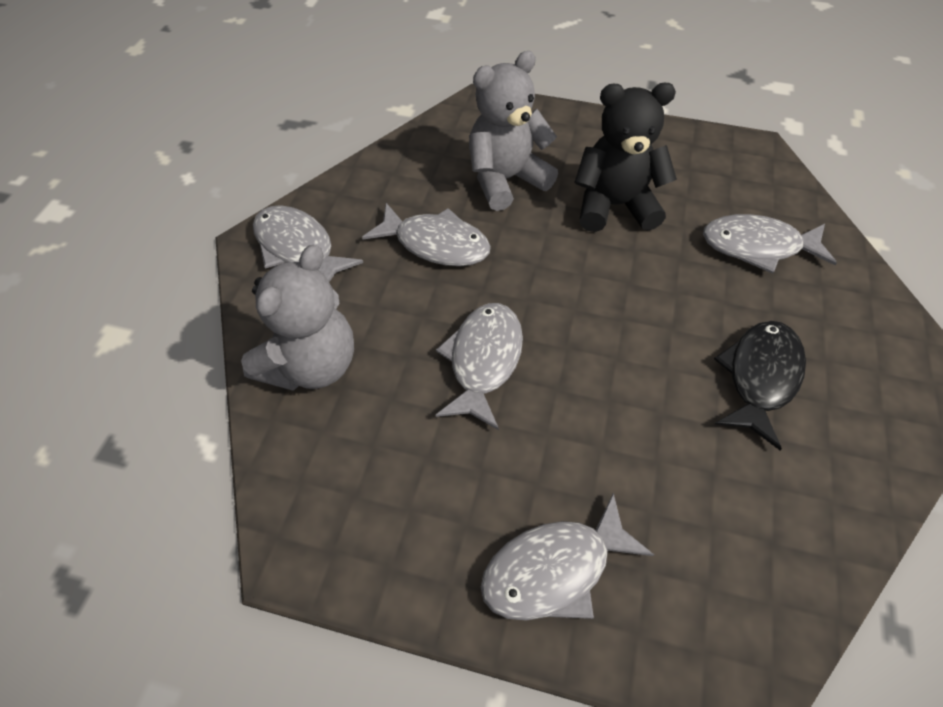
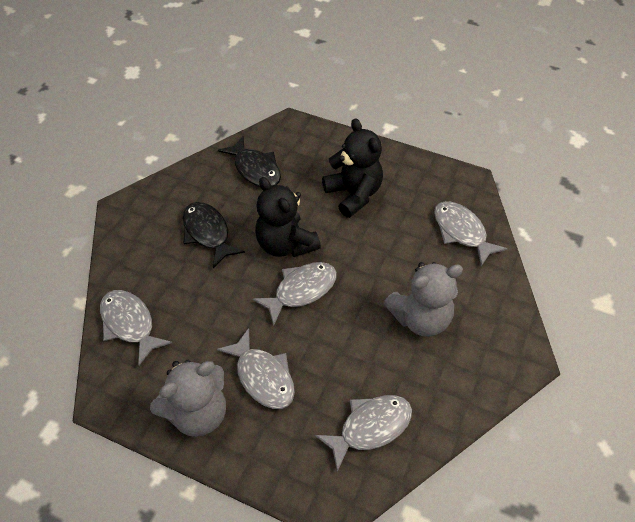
black fish: [714,321,806,450] = 1 -> [183,202,245,268] [218,136,281,187] = 2
black teddy bear: [574,83,677,232] = 1 -> [255,177,321,257] [322,118,383,218] = 2

